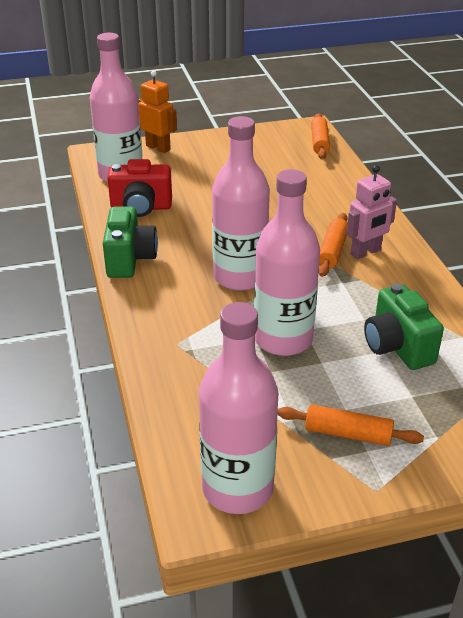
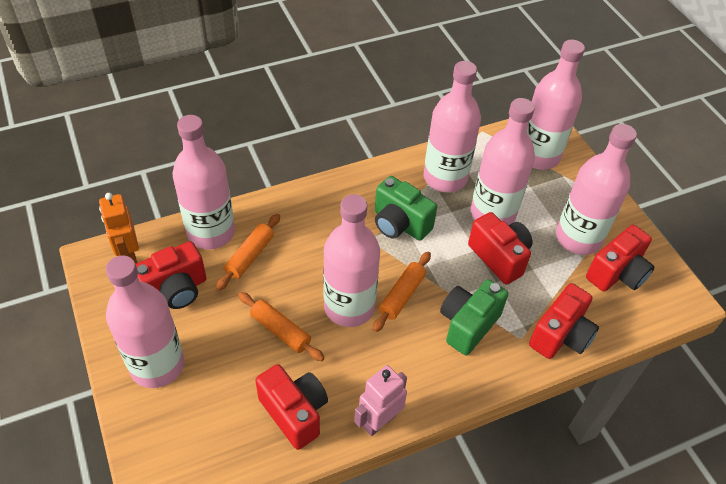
pink bottle: [89,33,142,183] [199,302,278,514] [212,116,270,291] [254,169,320,356] = 4 -> [106,255,184,388] [172,115,235,249] [323,194,380,327] [424,61,481,192] [471,98,535,225] [527,40,585,170] [556,124,637,255] = 7
red camera: [107,159,172,217] = 1 -> [136,241,206,309] [255,364,328,450] [468,212,533,285] [529,283,599,359] [586,225,655,292] = 5

